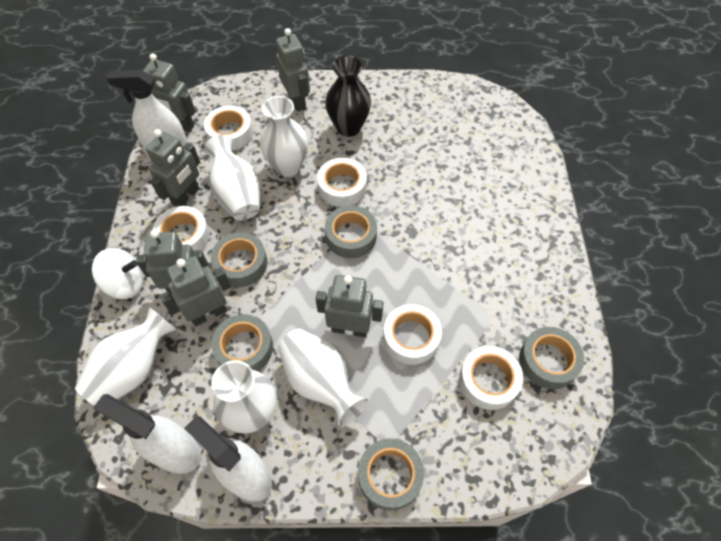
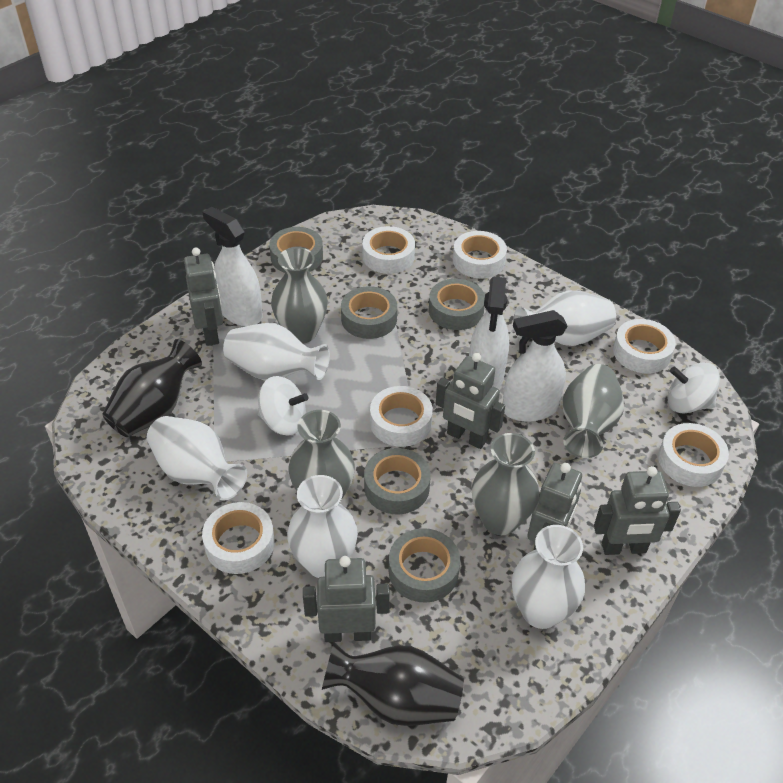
black vase: [325,55,371,137] = 1 -> [103,339,202,437] [322,642,464,726] = 2
grey robot: [136,230,209,295] [143,53,195,132] [146,129,200,207] [160,256,231,326] [276,28,310,112] [316,275,383,337] = 6 -> [184,247,223,346] [303,556,390,642] [436,353,505,449] [527,463,582,550] [594,466,681,555] = 5
grey vase: none = 0 -> [271,247,328,343] [289,410,355,502] [472,433,539,535] [563,364,624,458] = 4
white spinning top: [92,248,144,299] = 1 -> [258,376,309,436] [667,363,720,414] = 2
white tape: [153,206,210,251] [204,105,253,151] [317,158,367,207] [383,304,442,365] [459,346,523,410] = 5 -> [202,502,274,574] [362,226,415,274] [370,386,433,447] [453,231,507,278] [613,319,676,374] [658,423,729,487] = 6

